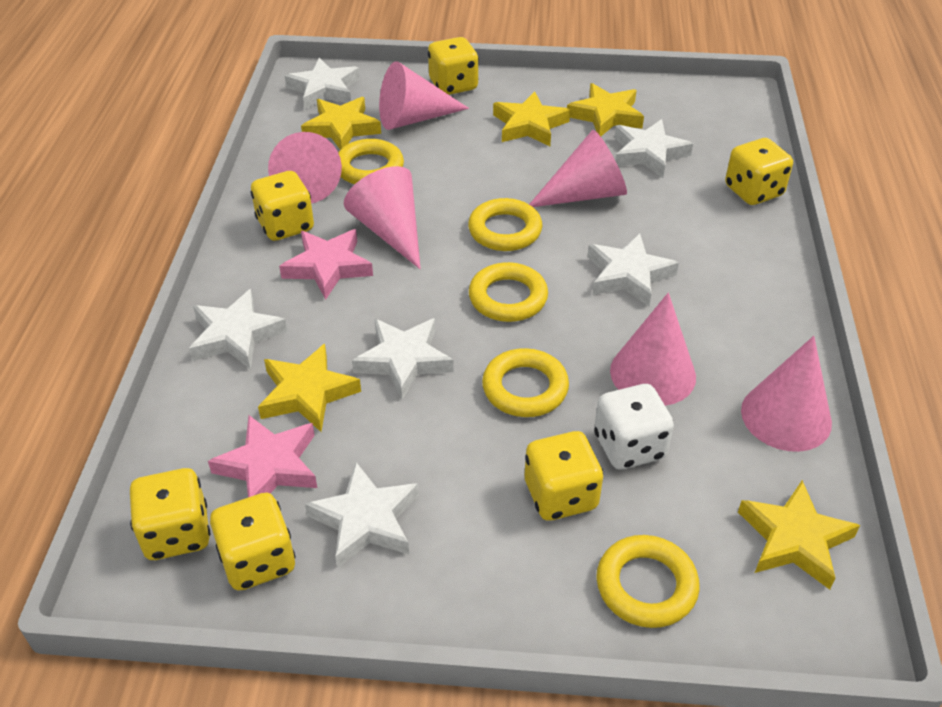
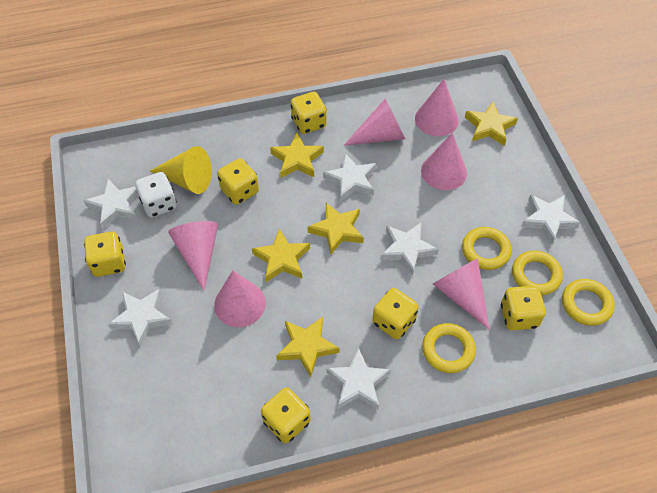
pink star: [208,415,317,497] [279,229,373,300] = 2 -> none = 0
yellow cone: none = 0 -> [150,146,212,194] = 1
yellow ring: [338,139,404,184] [468,198,542,251] [469,262,548,322] [482,348,569,417] [596,535,700,628] = 5 -> [422,323,476,373] [462,227,512,270] [512,250,563,295] [562,279,615,326] = 4

